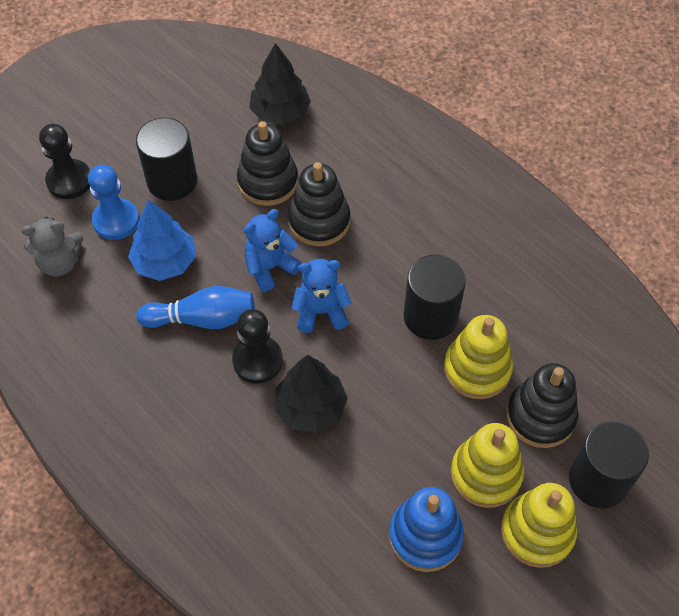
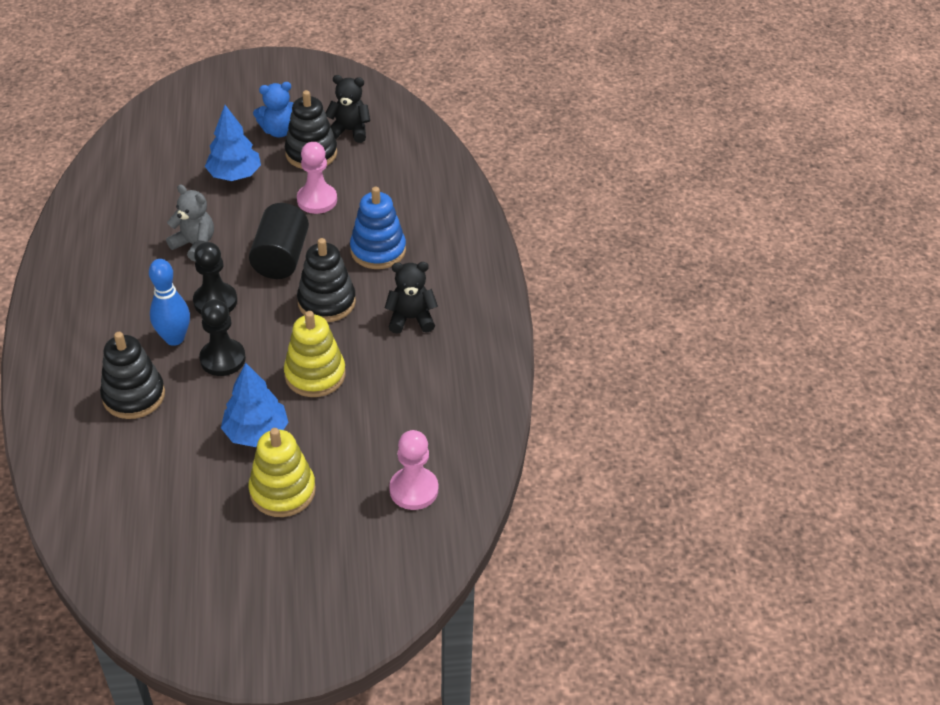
black cylinder: [136,118,197,201] [404,255,466,340] [569,421,649,508] = 3 -> [249,203,309,279] = 1
black teddy bear: none = 0 -> [326,75,370,143] [385,262,438,334] = 2
black tree: [250,43,311,125] [275,355,348,433] = 2 -> none = 0
blue pawn: [88,165,139,240] = 1 -> none = 0
blue teddy bear: [244,209,302,292] [291,259,352,333] = 2 -> [253,82,294,138] = 1
blue tree: [128,200,196,281] = 1 -> [205,105,261,181] [221,363,289,447] = 2
pink pawn: none = 0 -> [297,142,337,214] [389,430,438,510] = 2
yellow stacking toy: [444,315,513,399] [450,423,524,508] [501,483,577,568] = 3 -> [249,428,316,517] [284,311,346,397] = 2

